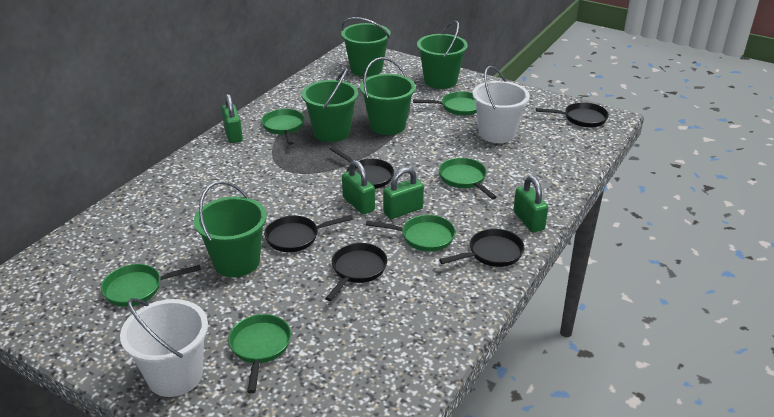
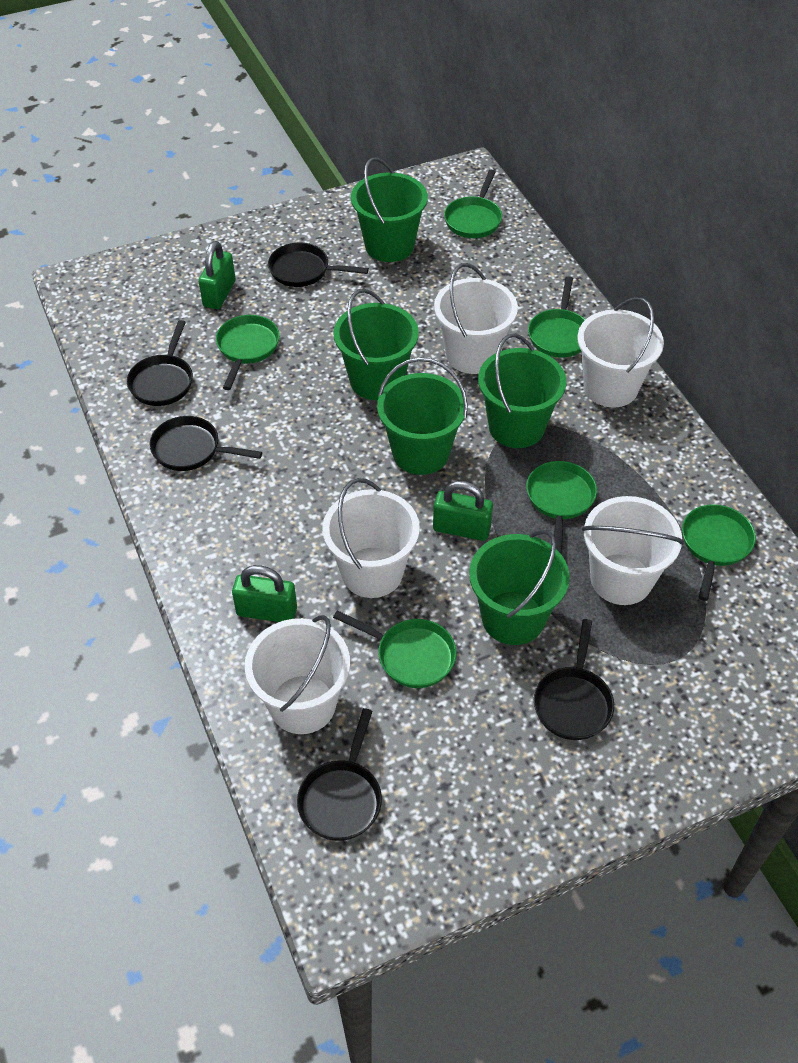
green padlock: [221,94,243,143] [342,160,375,215] [383,167,424,219] [513,176,548,232] = 4 -> [199,241,235,309] [232,565,297,622] [433,481,493,541] = 3
white bucket: [120,298,208,397] [472,66,530,143] = 2 -> [245,615,350,734] [322,478,420,598] [434,263,518,374] [577,297,664,407] [582,496,684,605] = 5

